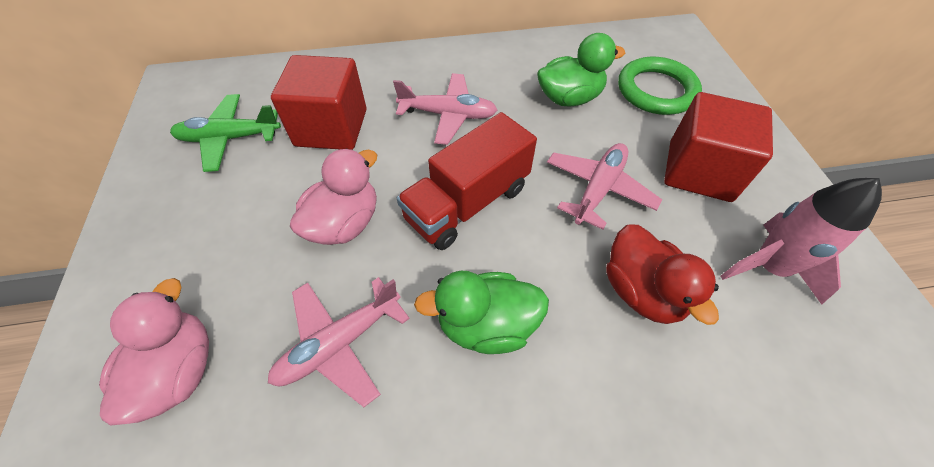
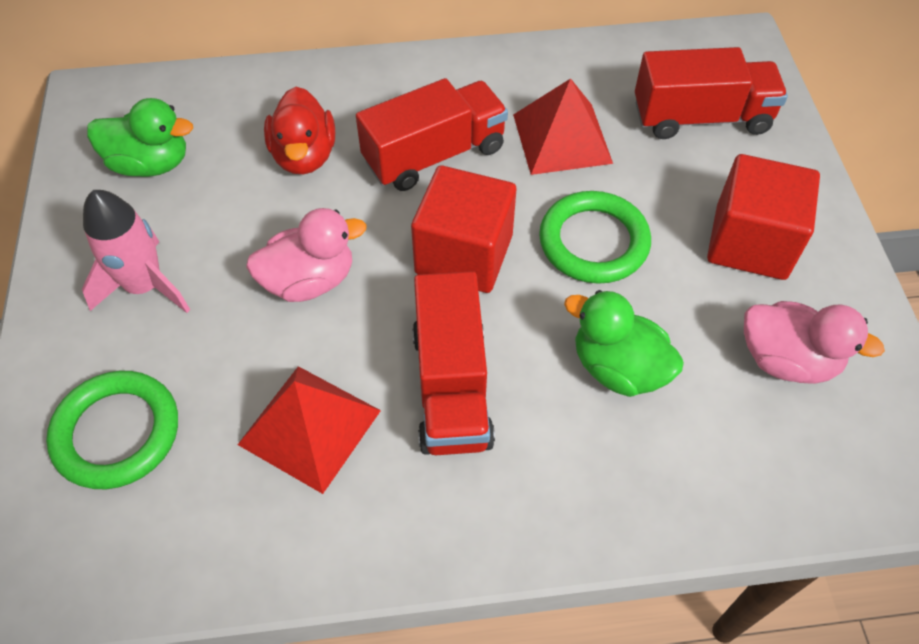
green plane: [170,94,281,172] = 1 -> none = 0
green ring: [618,57,702,115] = 1 -> [46,371,178,489] [539,191,651,284] = 2
pink plane: [268,277,410,407] [393,73,497,145] [547,143,662,230] = 3 -> none = 0
red pyramid: none = 0 -> [237,366,381,494] [513,78,613,175] = 2
red truck: [397,112,537,250] = 1 -> [356,78,508,191] [412,271,495,455] [635,47,788,139] = 3

